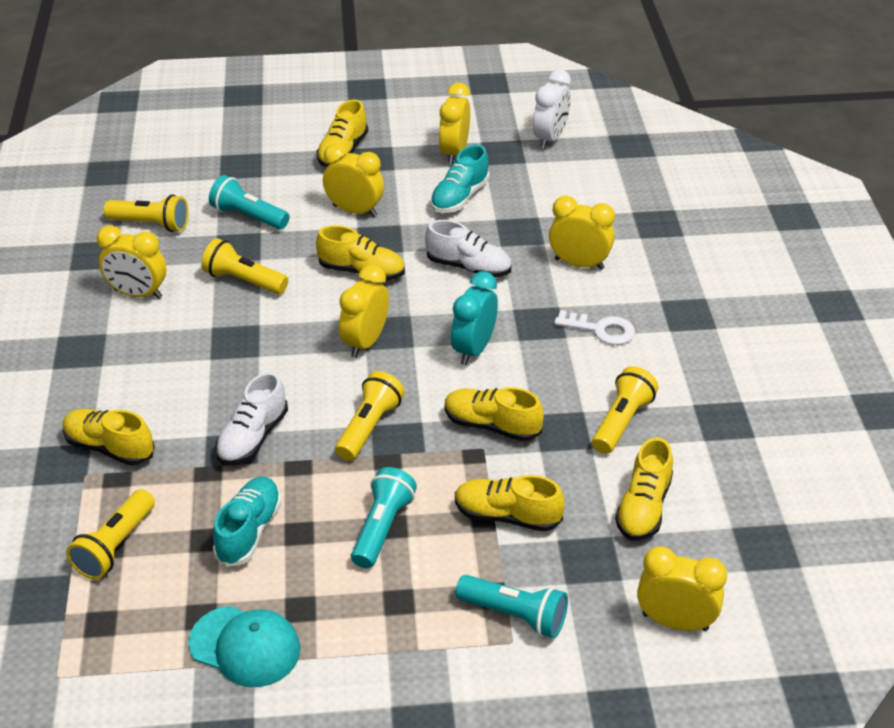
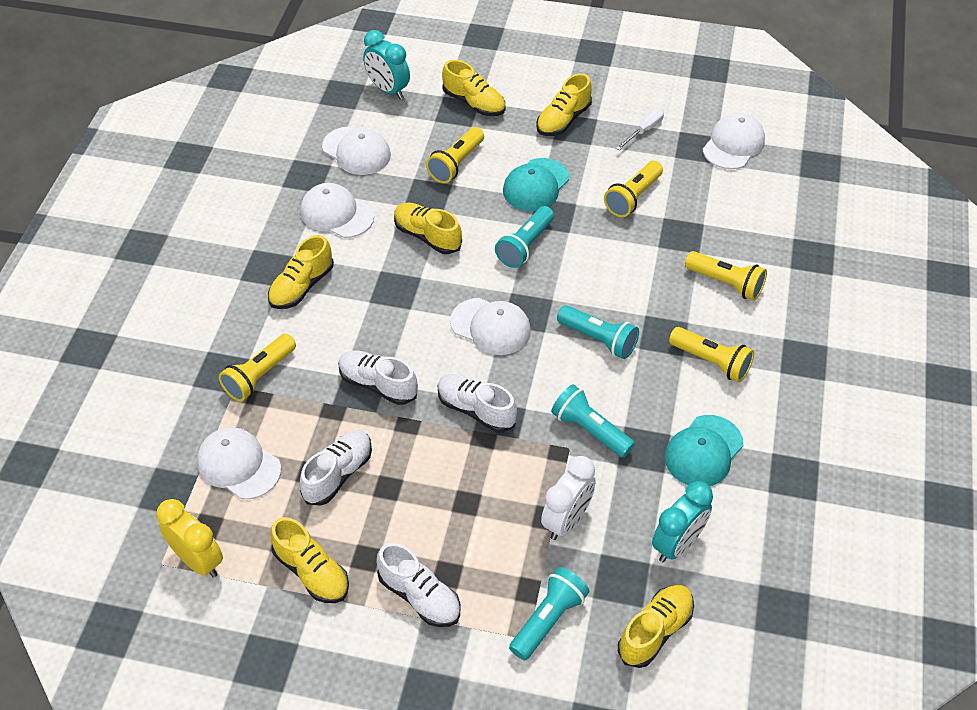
turquoise cap: [188,606,301,687] = 1 -> [503,158,569,211] [665,415,743,486] = 2
turquoise clock: [451,271,498,365] = 1 -> [363,30,410,99] [652,481,713,562] = 2
turquoise flashlight: [209,175,289,230] [351,467,417,568] [455,575,568,638] = 3 -> [495,206,554,268] [509,567,590,660] [551,384,635,458] [557,305,639,359] = 4
turquoise shoe: [213,477,281,567] [430,145,490,213] = 2 -> none = 0
white cap: none = 0 -> [197,427,281,499] [300,183,374,238] [322,126,391,175] [450,298,531,355] [702,113,765,169] = 5
white key: [554,310,635,345] = 1 -> none = 0
white screwdriver: none = 0 -> [616,108,664,150] = 1
white shoe: [215,372,288,465] [425,220,512,277] = 2 -> [300,430,372,506] [338,350,418,405] [377,543,460,627] [438,374,517,432] = 4
yellow clock: [97,225,167,299] [323,144,384,217] [339,265,389,358] [439,82,470,165] [549,196,615,270] [637,546,727,631] = 6 -> [156,499,223,578] = 1

